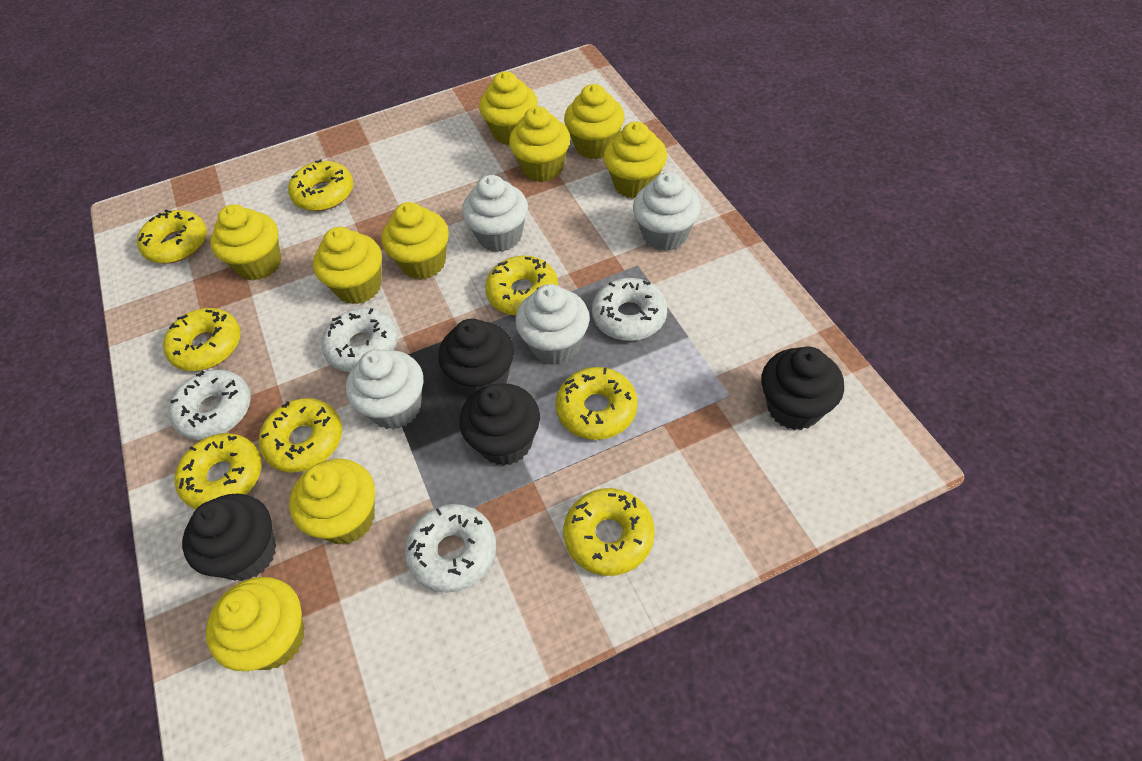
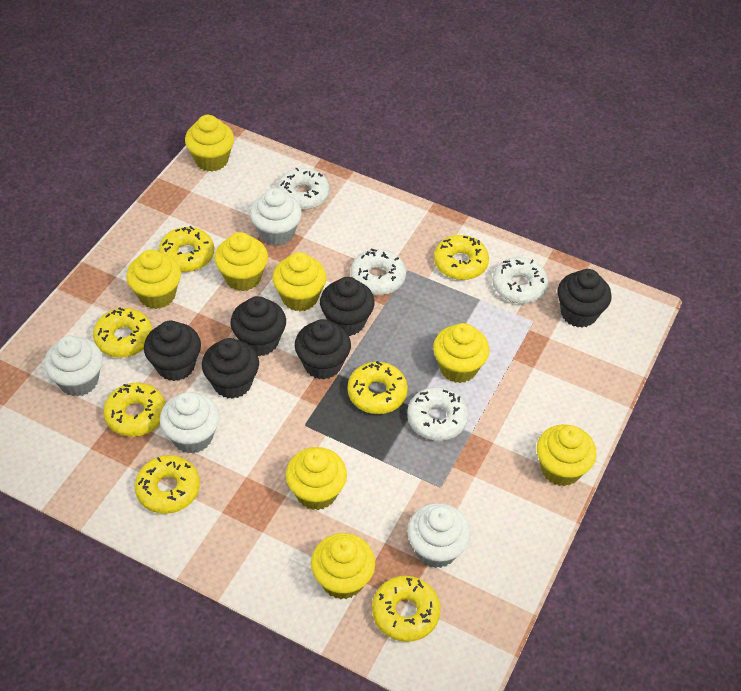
black cupcake: [182,493,276,581] [438,319,514,397] [460,383,540,466] [761,346,844,430] = 4 -> [144,321,201,381] [202,338,259,399] [230,296,286,356] [295,319,351,379] [320,277,375,336] [557,269,612,328] = 6
yellow cupcake: [206,577,305,671] [210,204,281,280] [289,459,375,545] [313,227,382,304] [382,202,449,280] [479,71,538,145] [509,106,571,182] [564,84,625,159] [604,122,667,199] = 9 -> [126,249,181,309] [185,115,234,171] [215,232,268,291] [273,252,327,311] [286,447,347,510] [311,533,375,599] [433,323,489,383] [537,424,597,486] = 8
yellow donut: [137,210,207,264] [163,308,241,371] [174,433,262,509] [259,398,342,472] [288,159,353,211] [485,256,558,315] [556,367,638,440] [563,488,655,576] = 8 -> [93,307,153,358] [103,383,165,437] [135,455,200,514] [158,226,214,272] [347,361,408,414] [372,576,441,642] [434,235,489,280] = 7

